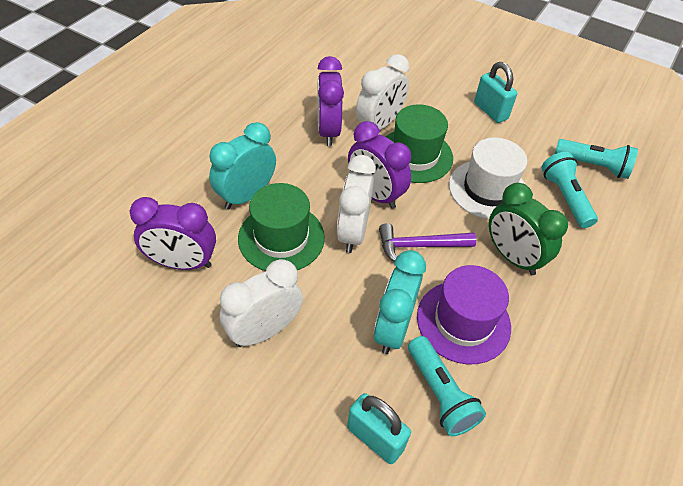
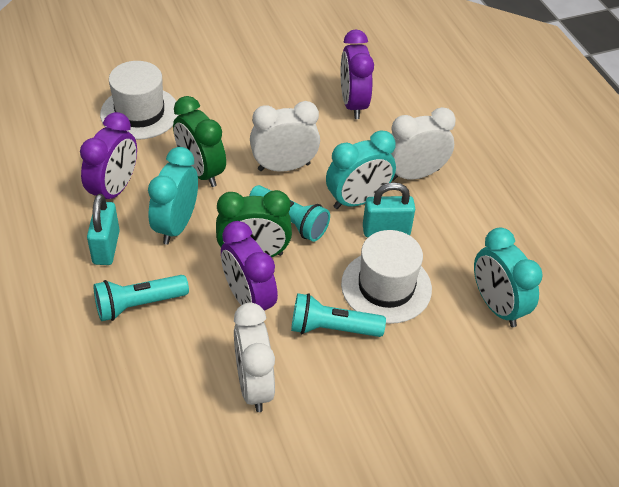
green clock: [489,183,568,275] = 1 -> [173,96,226,187] [216,190,292,257] = 2
green hat: [238,183,325,271] [386,105,453,183] = 2 -> none = 0
purple hammer: [379,223,476,262] = 1 -> none = 0
purple hat: [417,265,511,364] = 1 -> none = 0
turquoise clock: [209,122,276,209] [374,250,426,354] = 2 -> [148,147,198,245] [326,130,396,209] [474,228,543,327] = 3
white hat: [449,137,528,219] = 1 -> [100,61,178,140] [341,230,432,324] = 2

